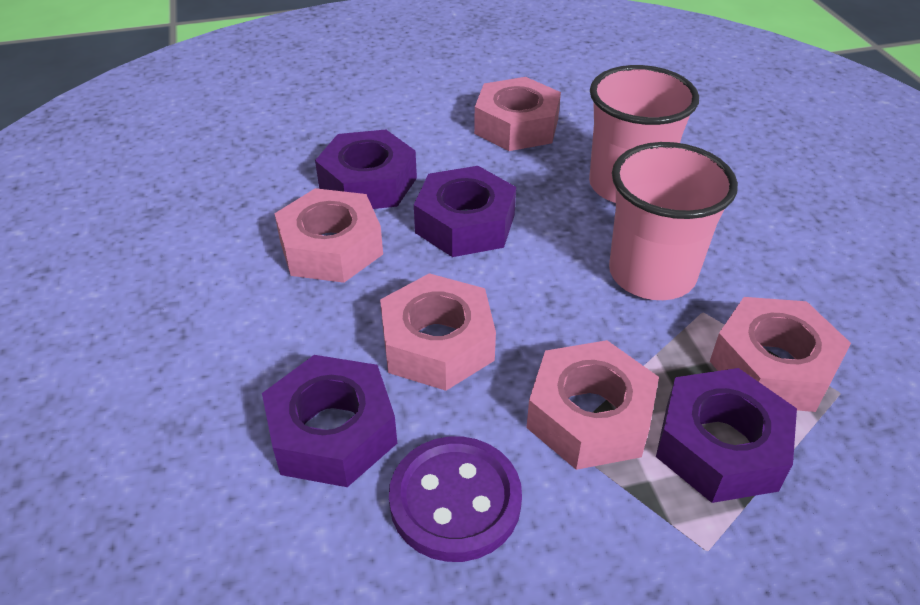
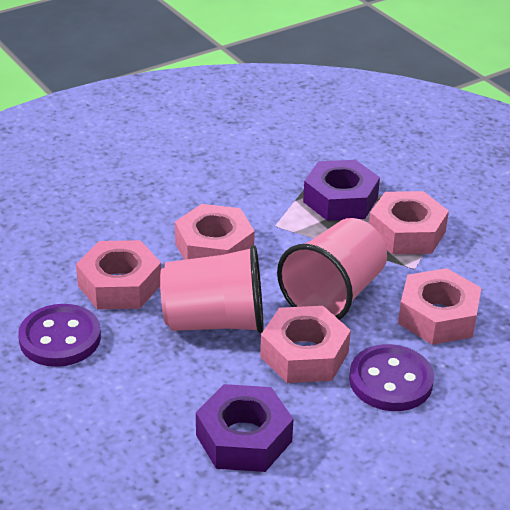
purple button: [389,436,522,562] = 1 -> [18,304,101,367] [349,344,434,411] = 2
purple nut: [262,355,397,487] [315,130,417,209] [414,166,516,257] [656,368,797,503] = 4 -> [196,384,293,472] [303,160,380,221] = 2

